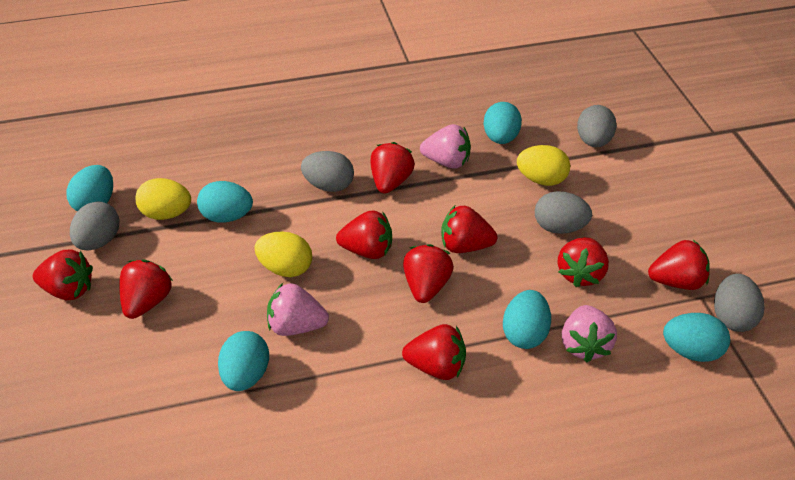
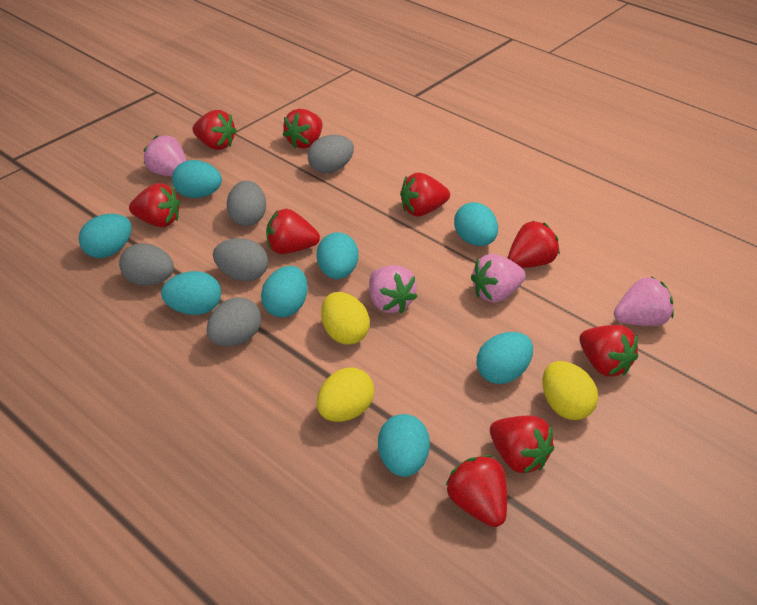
pink strawberry: [267,283,329,336] [420,124,471,169] [562,305,617,362] = 3 -> [144,135,186,177] [369,265,418,314] [471,254,526,303] [614,277,674,326] = 4
turquoise egg: [66,165,113,211] [197,181,253,223] [218,331,269,391] [483,102,522,144] [503,290,551,349] [663,313,730,362] = 6 -> [79,214,132,258] [161,271,221,315] [172,160,222,198] [261,266,308,317] [317,232,358,279] [378,414,430,477] [454,202,498,246] [477,332,533,384] = 8

